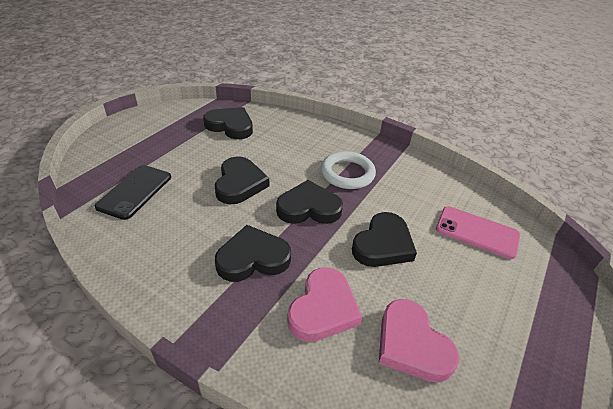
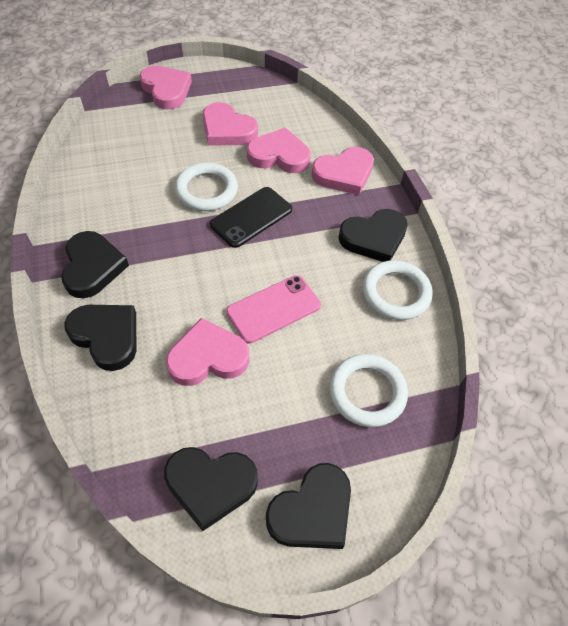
pink heart: [287,267,362,342] [379,299,460,382] = 2 -> [140,66,192,109] [166,318,249,386] [203,102,258,146] [247,127,311,173] [312,147,374,195] = 5
white ring: [321,151,376,189] = 1 -> [175,163,238,211] [329,354,408,427] [362,260,432,320] = 3

